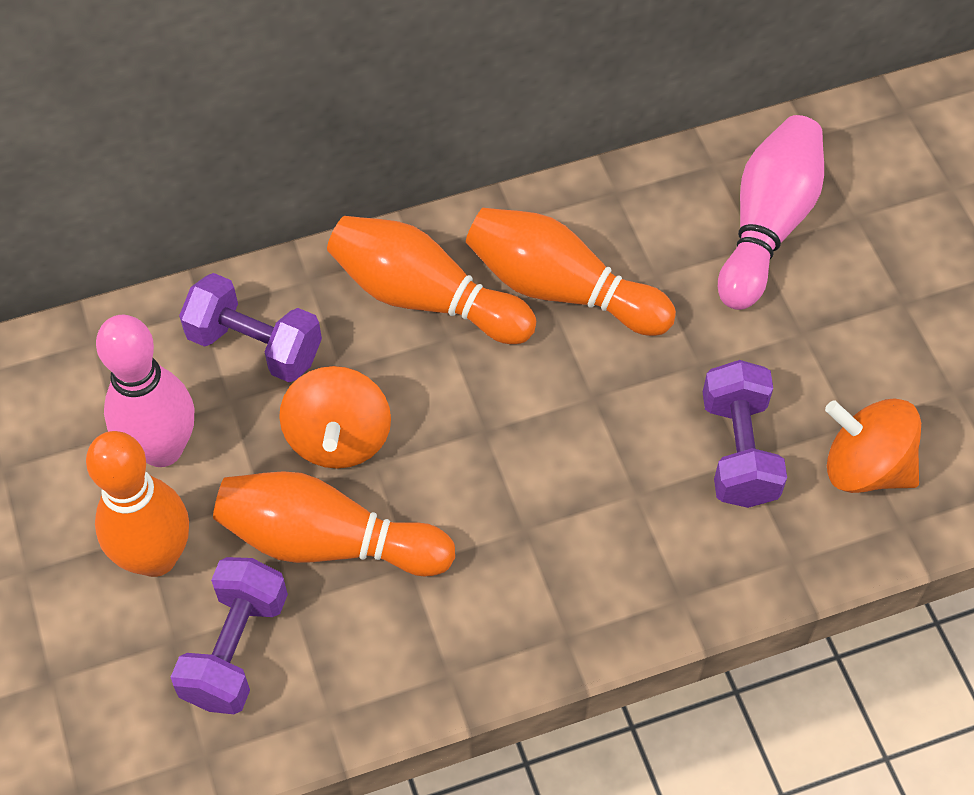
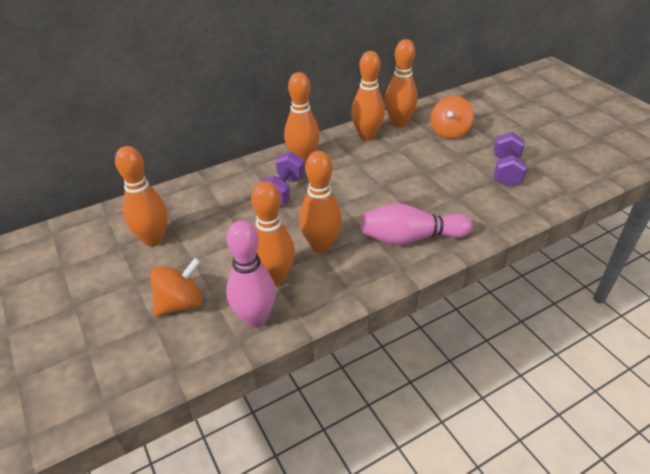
orange bowling pin: [86,431,189,577] [213,471,455,576] [327,216,536,344] [466,208,676,336] = 4 -> [115,146,168,247] [251,181,295,286] [284,72,320,164] [299,151,342,253] [351,51,385,141] [385,39,418,128] = 6
purple dumbbell: [171,557,288,714] [179,273,322,382] [703,360,787,508] = 3 -> [261,151,305,206] [494,132,527,186] = 2

